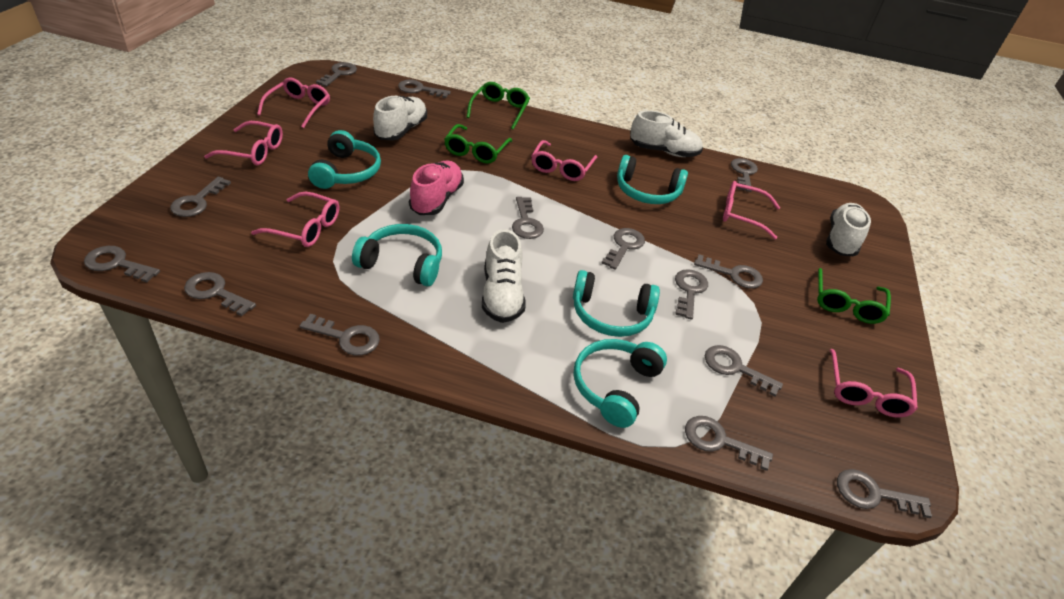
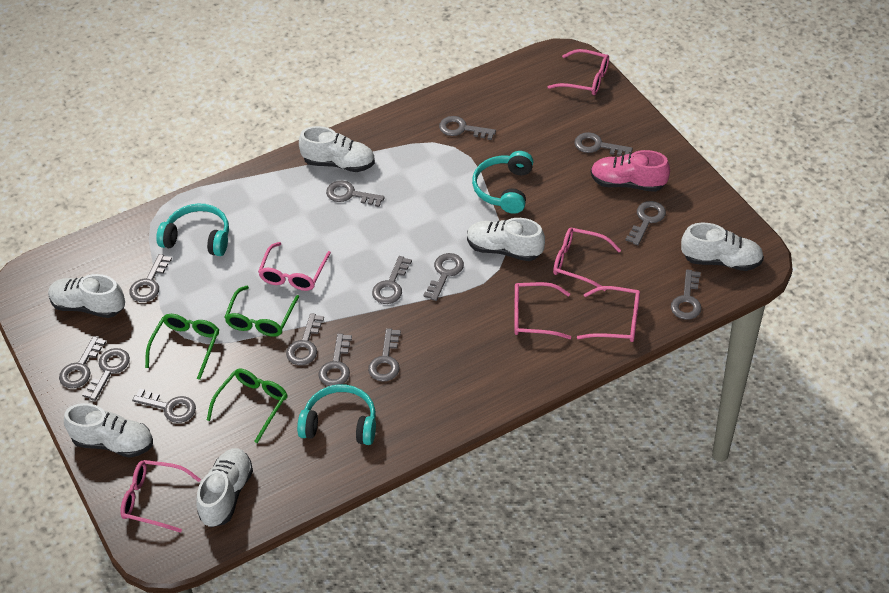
turquoise headphones: [308,130,381,189] [352,224,442,286] [573,270,660,337] [574,339,667,428] [617,155,688,204] = 5 -> [156,204,229,256] [297,384,376,445] [472,151,533,214] = 3
white shoe: [373,96,427,141] [482,229,526,323] [630,110,703,157] [826,203,871,256] = 4 -> [48,274,125,318] [64,403,153,458] [196,448,253,527] [299,126,375,172] [467,218,545,261] [681,223,764,271] = 6

